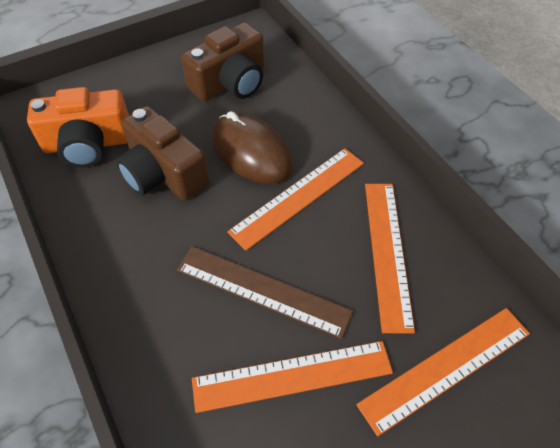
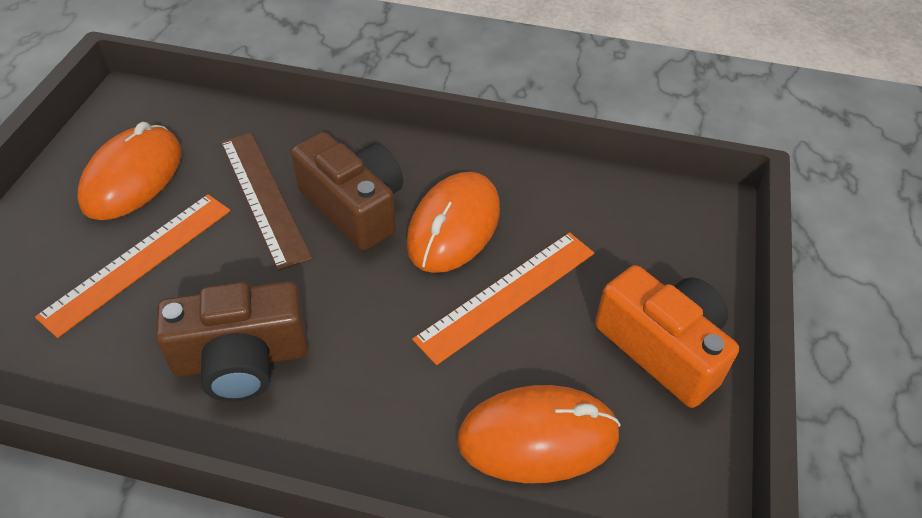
brown mouse: [212,111,293,184] = 1 -> none = 0
orange mouse: none = 0 -> [78,122,182,220] [406,172,500,273] [457,385,621,483] = 3
orange ruler: [192,341,393,413] [227,148,364,251] [356,308,530,436] [365,184,415,333] = 4 -> [35,194,231,338] [412,232,594,365] = 2

